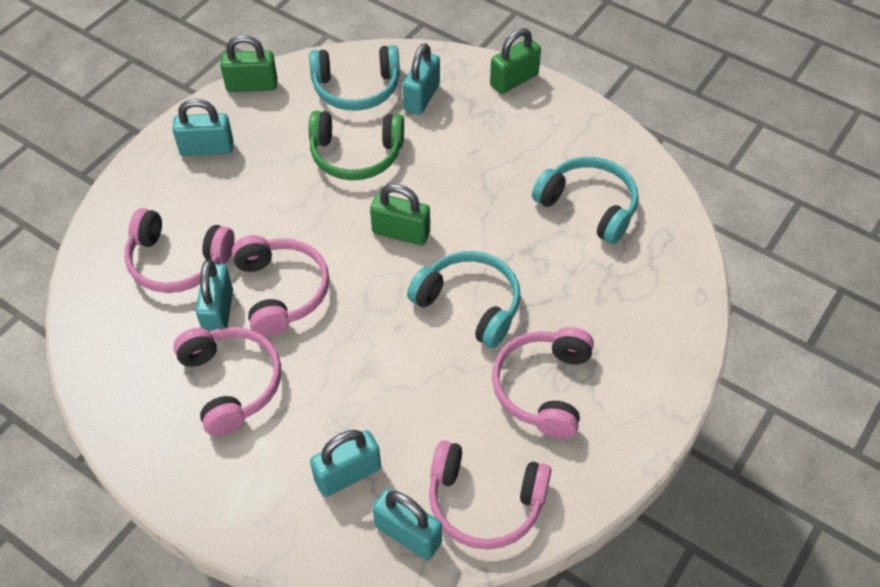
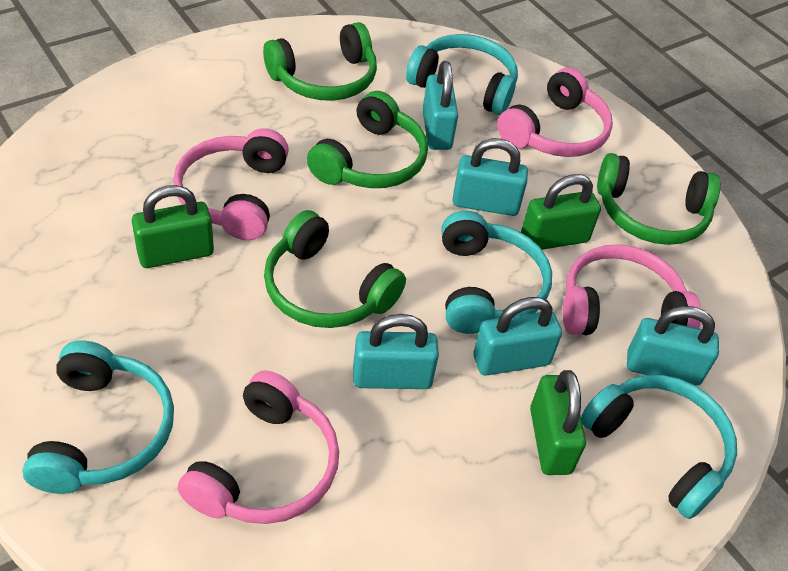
green headphones: [309,111,404,180] = 1 -> [263,22,377,101] [264,210,406,328] [307,91,428,188] [597,153,721,245] = 4
pink headphones: [124,208,234,293] [173,327,281,436] [232,235,329,337] [429,440,551,550] [492,327,594,439] = 5 -> [173,128,289,240] [178,371,339,524] [497,68,613,157] [563,244,701,335] = 4
turquoise headphones: [309,45,400,111] [407,251,521,348] [532,157,639,244] = 3 -> [22,340,174,494] [406,34,518,115] [442,211,552,334] [581,375,737,519] = 4

